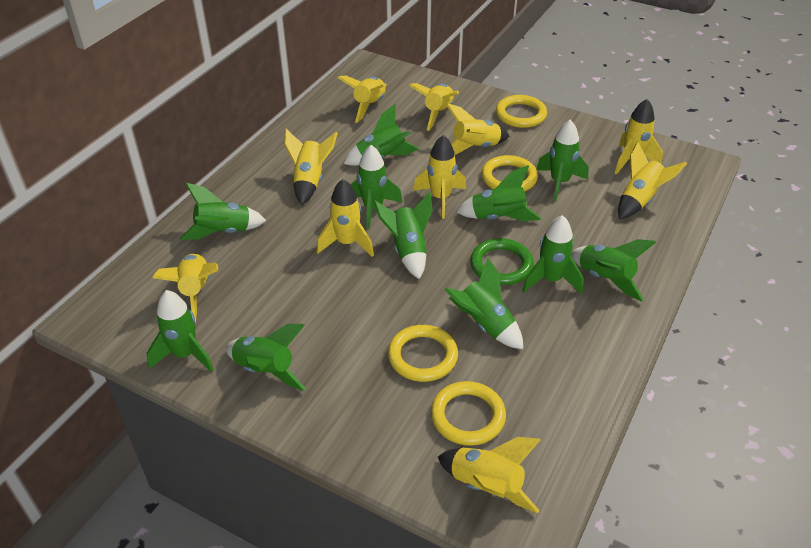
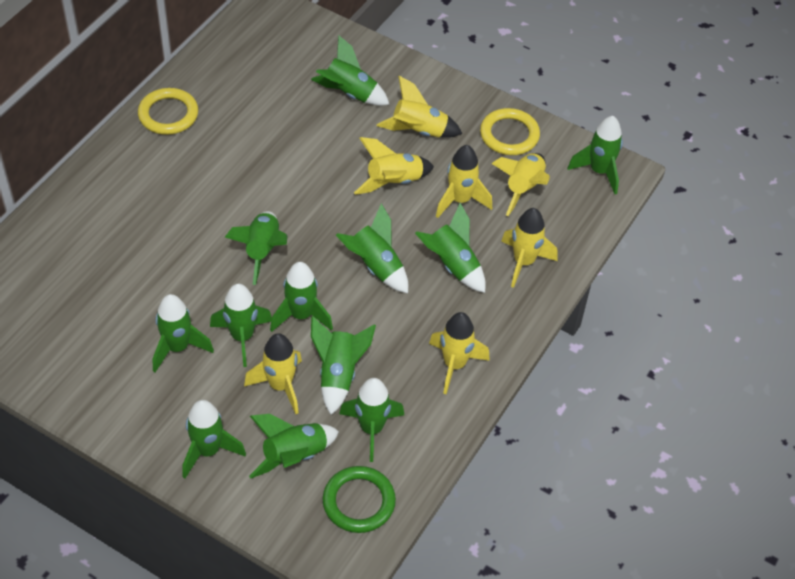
green rocket: [147,290,214,372] [180,183,266,240] [226,324,306,391] [344,104,419,166] [351,145,402,229] [374,192,433,279] [445,258,523,349] [456,165,541,221] [522,215,584,294] [537,120,589,201] [572,239,656,301] = 11 -> [153,294,214,372] [182,400,246,478] [210,284,272,367] [225,211,287,285] [249,414,339,478] [270,262,333,332] [311,35,390,106] [311,316,376,415] [336,203,408,293] [339,378,404,462] [415,203,486,293] [567,116,623,194] = 12
yellow ring: [388,325,458,382] [431,381,506,446] [481,155,538,192] [496,95,547,128] = 4 -> [138,88,198,135] [480,108,540,155] = 2
yellow rocket: [153,254,219,322] [284,129,338,205] [317,179,374,257] [338,75,387,123] [409,83,459,131] [413,135,466,219] [438,437,541,513] [446,103,509,155] [614,99,663,175] [618,142,687,219] = 10 -> [244,333,302,414] [354,137,434,195] [377,76,462,138] [429,312,490,394] [436,145,492,218] [492,153,550,216] [501,208,557,288] = 7

